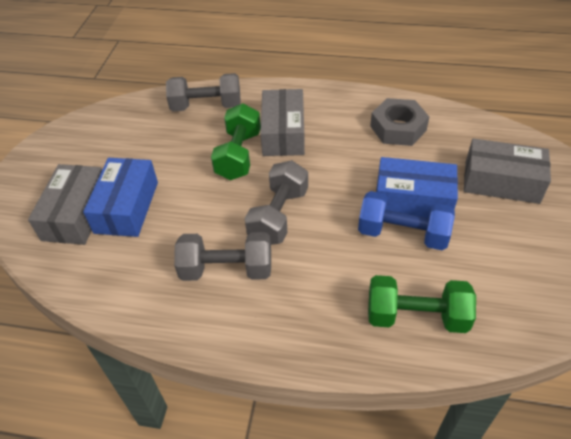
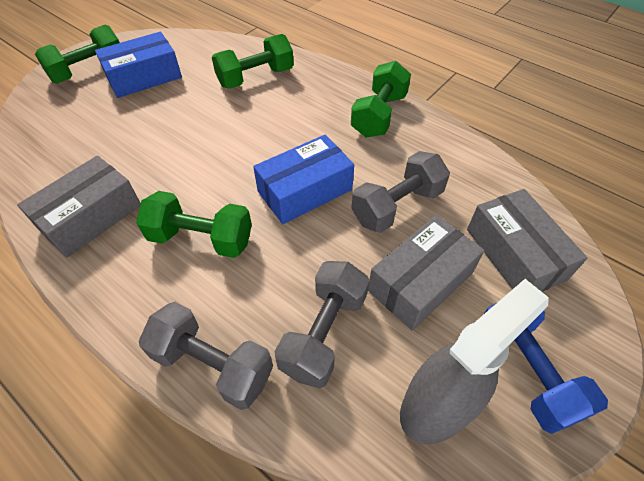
green dumbbell: [211,103,261,180] [368,275,476,333] = 2 -> [35,25,120,84] [136,191,252,258] [212,34,294,89] [351,61,411,137] = 4
grey nut: [370,98,429,146] = 1 -> none = 0
grey spray bottle: none = 0 -> [400,279,549,444] = 1

